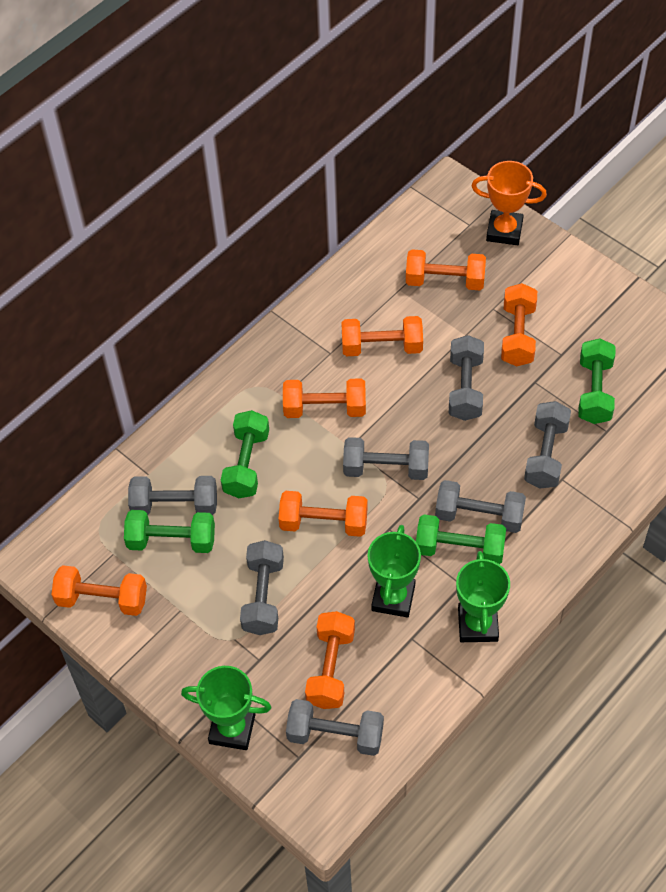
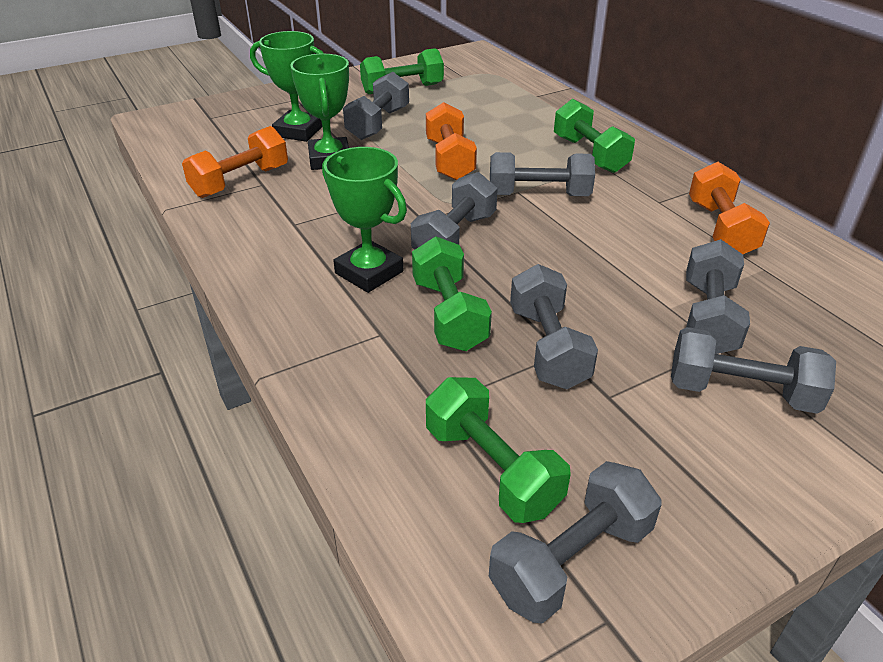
orange dumbbell: [51,565,147,616] [279,491,368,537] [283,378,366,418] [305,611,355,709] [341,316,423,356] [406,249,486,290] [501,283,537,366] = 7 -> [182,126,288,198] [426,102,477,180] [689,162,770,254] = 3
orange trophy: [472,161,547,245] = 1 -> none = 0

